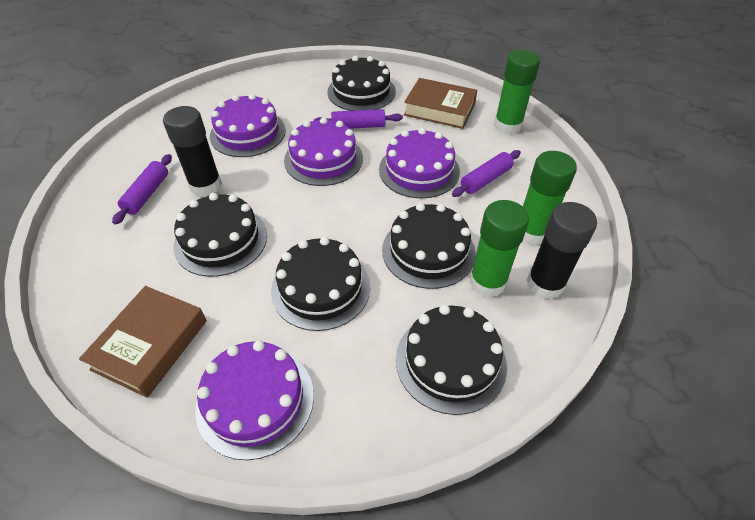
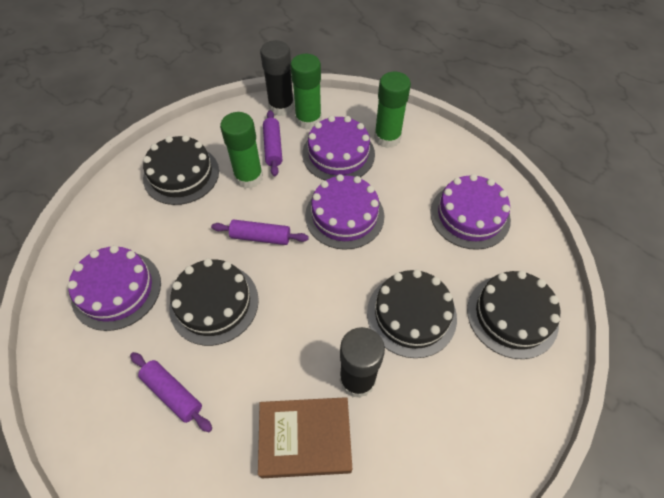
black cake: [174,193,267,277] [271,237,371,331] [327,56,396,111] [382,203,476,289] [396,305,507,415] = 5 -> [143,135,219,205] [169,259,259,346] [367,269,457,358] [467,271,560,359] = 4
brown book: [79,286,207,398] [404,78,477,129] = 2 -> [258,397,352,478] = 1

